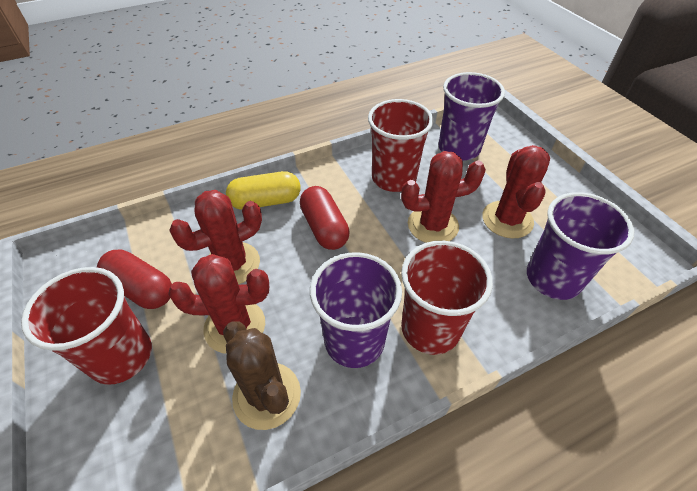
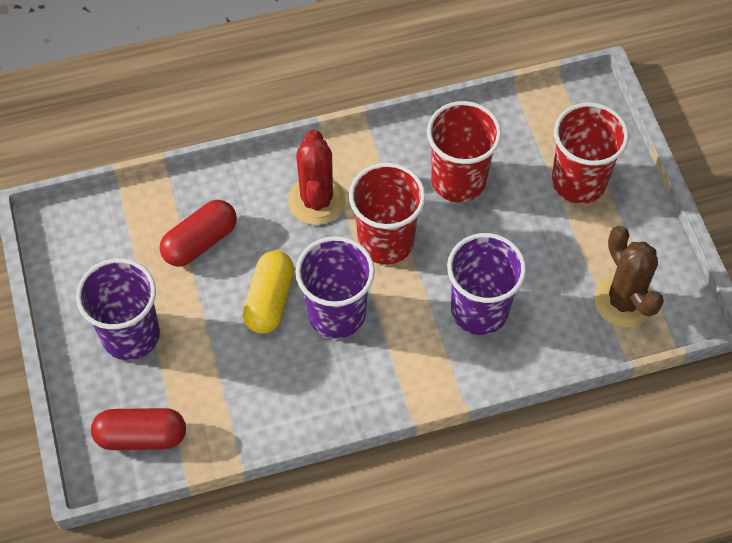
red cactus: [168,254,269,354] [169,190,262,284] [401,151,486,243] [482,145,550,238] = 4 -> [288,129,346,225] = 1

